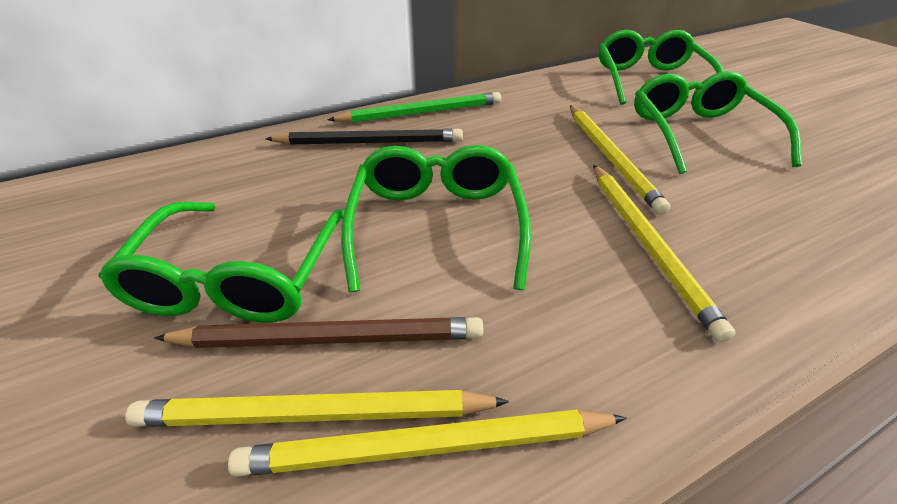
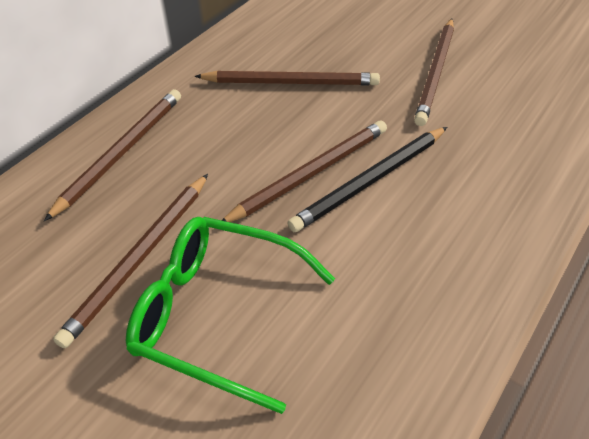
brown pencil: [154,317,483,348] = 1 -> [44,89,181,221] [53,174,208,348] [194,71,380,86] [221,120,387,222] [414,18,454,126] = 5
green glasses: [99,202,344,323] [341,145,531,292] [599,30,724,105] [634,71,802,174] = 4 -> [126,217,335,414] = 1
green pencil: [328,92,501,123] = 1 -> none = 0
yellow pencil: [125,390,509,427] [228,410,627,477] [570,105,671,215] [593,165,735,342] = 4 -> none = 0

